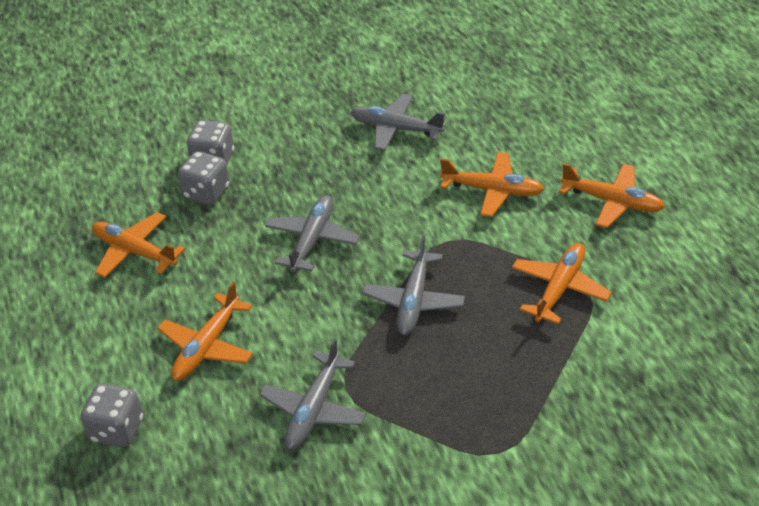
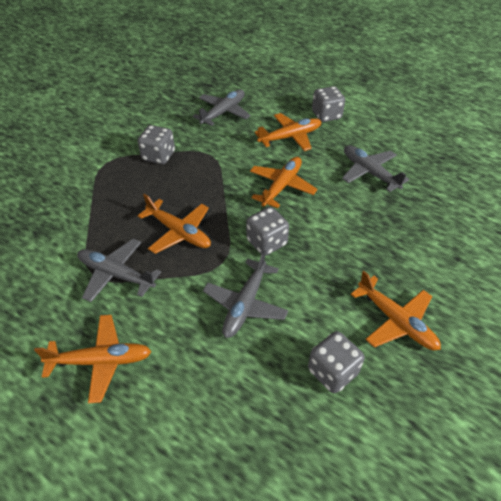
grey dice: [80,384,143,447] [178,151,230,205] [187,120,234,164] = 3 -> [138,125,175,164] [246,207,289,256] [308,331,365,393] [312,86,345,122] = 4

